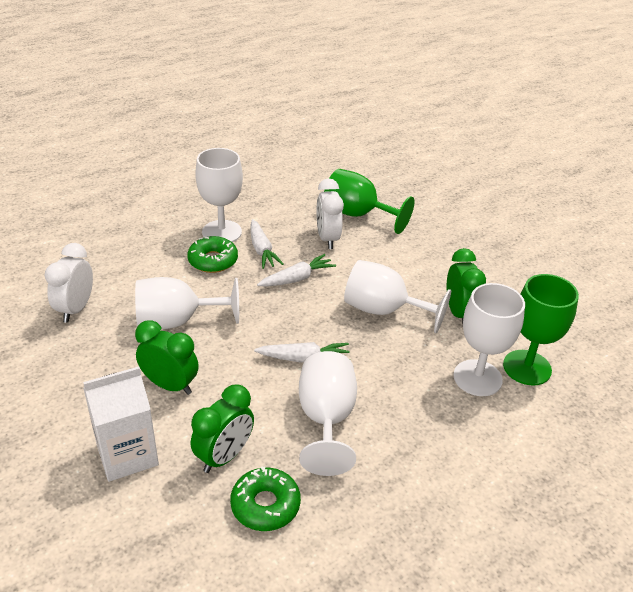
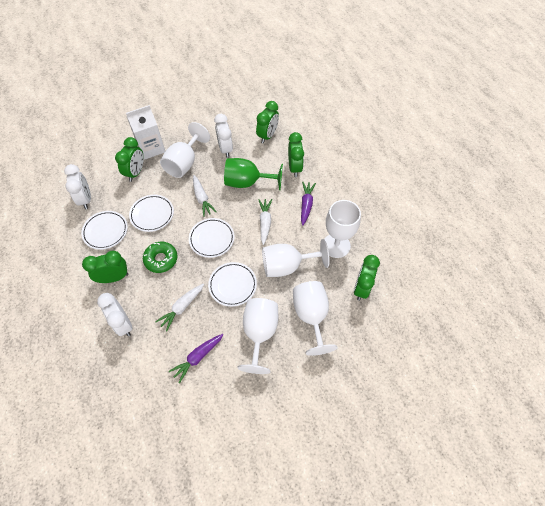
green clock: [135,320,199,395] [191,384,254,473] [447,248,486,323] = 3 -> [82,251,128,283] [115,137,144,182] [256,101,279,143] [288,132,304,177] [354,255,380,301] = 5
green donut: [187,236,238,273] [230,466,301,531] = 2 -> [143,242,177,273] = 1
green goblet: [324,169,414,234] [503,274,579,385] = 2 -> [224,158,283,190] = 1
purple carrot: none = 0 -> [169,334,223,384] [301,182,316,225] = 2
white clock: [45,243,93,323] [317,178,344,249] = 2 -> [64,164,91,209] [97,293,133,336] [214,114,233,158] = 3
white plate: none = 0 -> [81,211,128,250] [129,195,174,232] [189,218,235,258] [208,262,257,307] = 4

